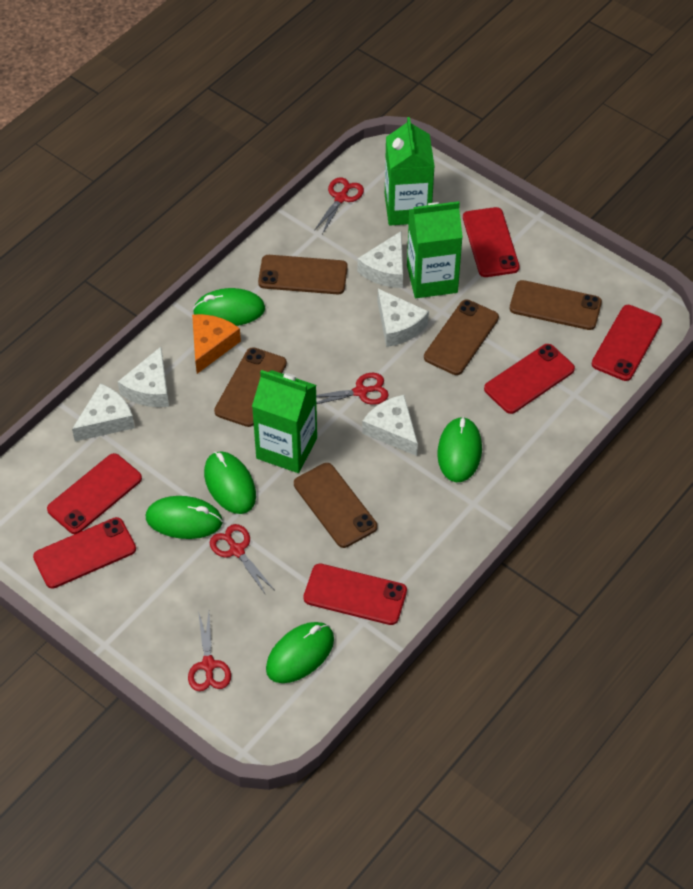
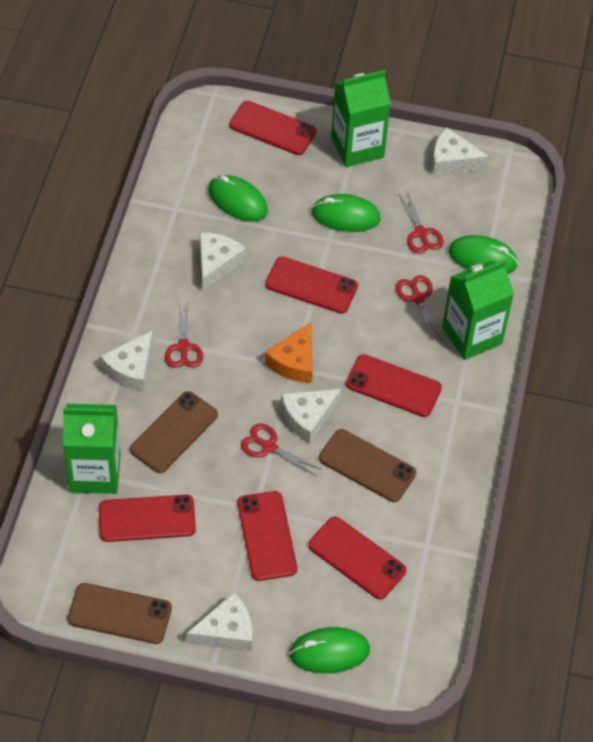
brown phone: [214,347,287,427] [258,255,348,294] [294,463,377,548] [424,299,499,375] [510,280,602,330] = 5 -> [68,583,172,644] [130,391,218,473] [319,429,416,502] = 3
green mouse: [146,496,223,539] [193,288,265,326] [204,451,256,514] [266,622,334,683] [437,416,482,482] = 5 -> [208,175,268,222] [289,627,370,673] [311,194,381,232] [449,235,518,273] = 4

